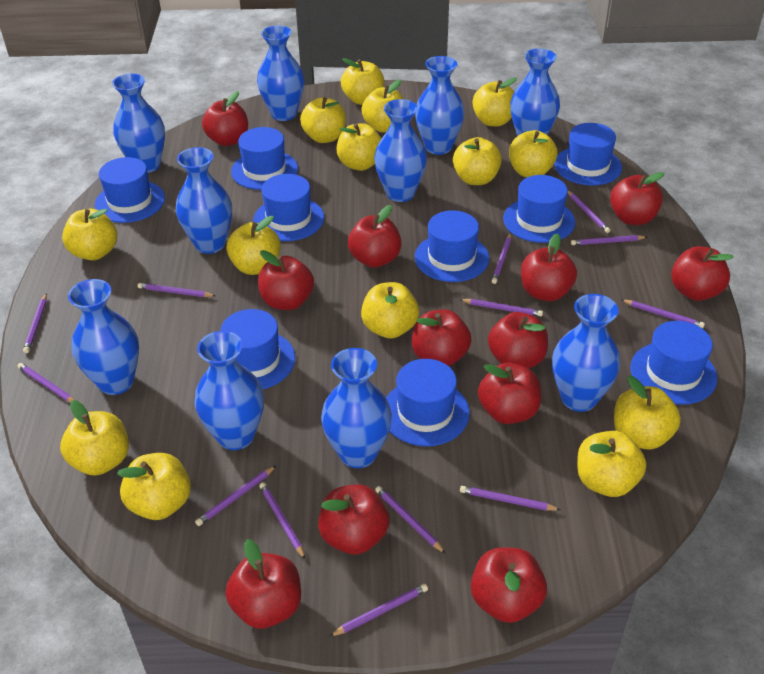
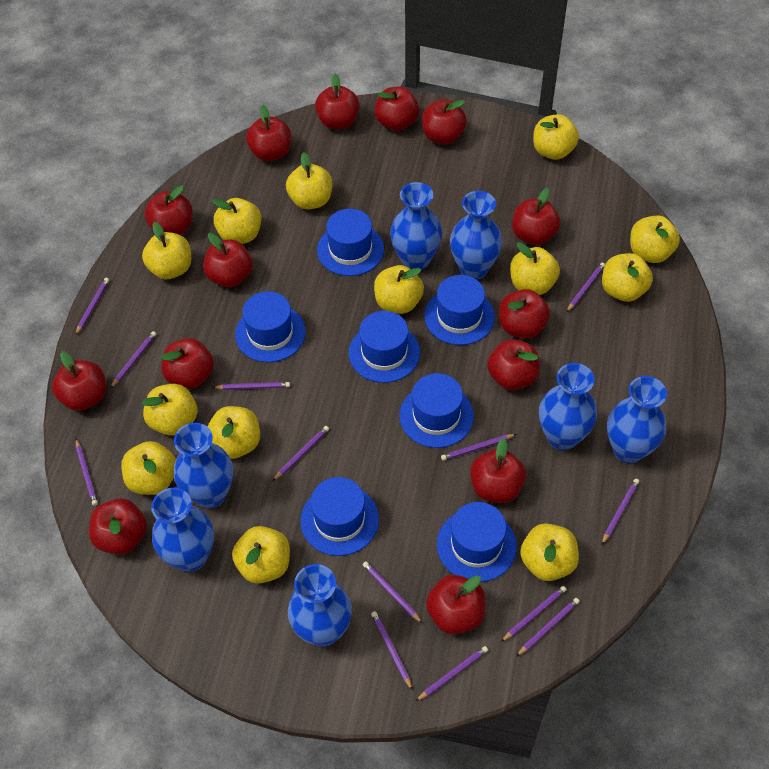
blue hat: [95,157,165,223] [221,309,295,389] [231,127,298,190] [253,174,324,241] [386,359,470,446] [415,210,489,282] [503,175,575,243] [554,123,622,185] [630,321,717,405] = 9 -> [235,291,306,362] [300,477,379,556] [317,209,384,276] [349,311,420,383] [399,373,474,448] [424,275,495,345] [437,502,517,582] = 7
blue vase: [68,279,139,395] [112,73,165,173] [176,147,232,254] [195,331,264,450] [257,25,304,121] [321,348,392,468] [374,99,427,202] [415,56,465,155] [510,49,560,136] [552,294,620,412] = 10 -> [151,488,214,572] [173,423,233,508] [288,564,352,647] [390,182,442,270] [450,191,502,280] [539,363,597,450] [607,376,667,463] = 7
red apple: [202,91,248,146] [225,539,301,629] [258,250,314,310] [318,485,389,555] [348,205,401,268] [412,309,471,366] [471,547,547,623] [478,363,541,424] [488,312,548,368] [521,234,577,301] [610,172,665,225] [671,246,733,301] = 12 -> [52,351,106,411] [89,498,147,555] [144,185,192,235] [161,338,214,389] [203,233,252,287] [246,105,291,161] [315,74,360,129] [375,87,419,131] [422,99,467,144] [426,575,485,634] [471,438,526,503] [487,339,540,390] [499,289,550,339] [512,188,560,245] = 14
yellow apple: [60,400,129,476] [62,209,117,260] [117,453,191,520] [226,216,281,275] [300,97,346,143] [337,123,382,171] [341,58,384,105] [361,79,404,133] [361,282,419,338] [453,137,502,185] [472,78,517,126] [509,130,558,177] [577,431,646,497] [614,376,681,449] = 14 -> [121,441,176,495] [142,222,191,279] [142,384,197,436] [207,406,260,459] [213,198,261,244] [232,526,290,584] [286,152,332,209] [374,265,424,314] [510,242,560,295] [520,523,579,581] [533,114,579,160] [602,253,653,302] [630,216,680,263] = 13

